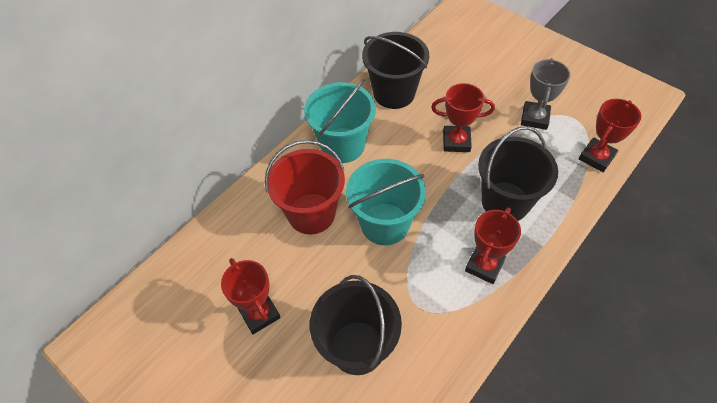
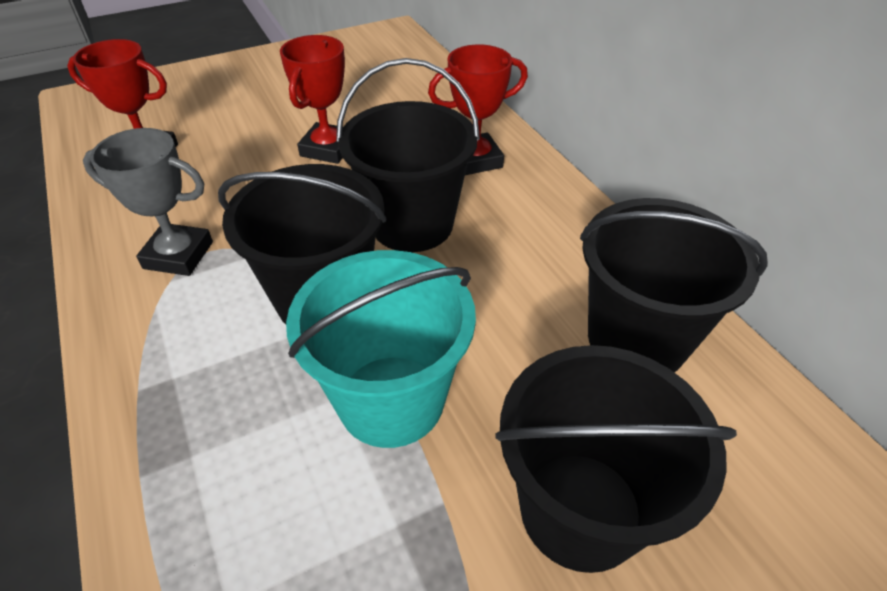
black bucket: [310,275,402,375] [362,32,429,109] [478,126,558,221] = 3 -> [218,164,387,324] [336,58,480,252] [495,345,737,573] [580,198,768,372] = 4
red bucket: [265,140,345,234] = 1 -> none = 0
red trophy: [221,258,281,334] [431,83,495,152] [465,208,521,284] [579,99,641,172] = 4 -> [67,39,178,147] [280,35,345,164] [428,45,528,175] = 3
turquoise bucket: [304,79,376,163] [346,159,426,245] = 2 -> [286,250,476,448] = 1

